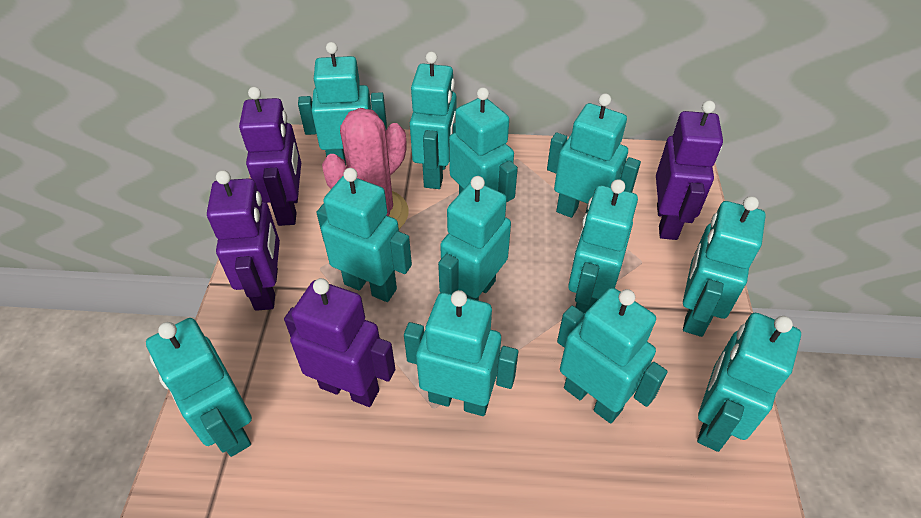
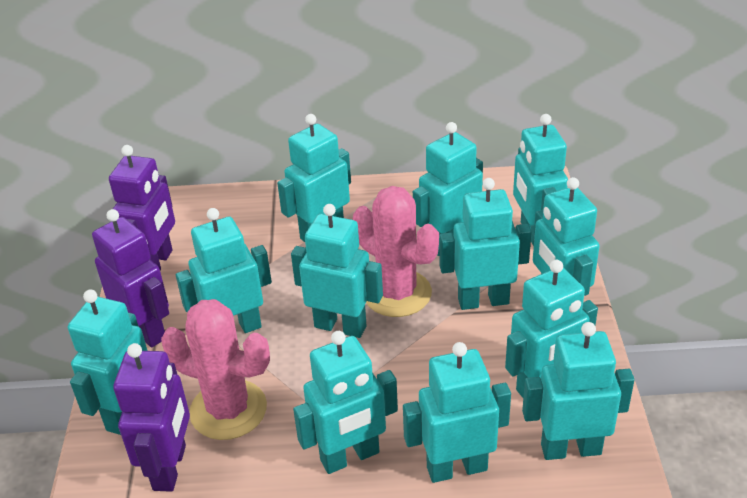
pink cactus: [322,108,409,229] = 1 -> [161,299,270,440] [353,186,439,317] = 2
purple robot: [207,170,280,311] [239,87,301,226] [284,278,395,407] [656,100,723,240] = 4 -> [92,209,169,348] [109,145,175,270] [113,343,190,492] = 3

